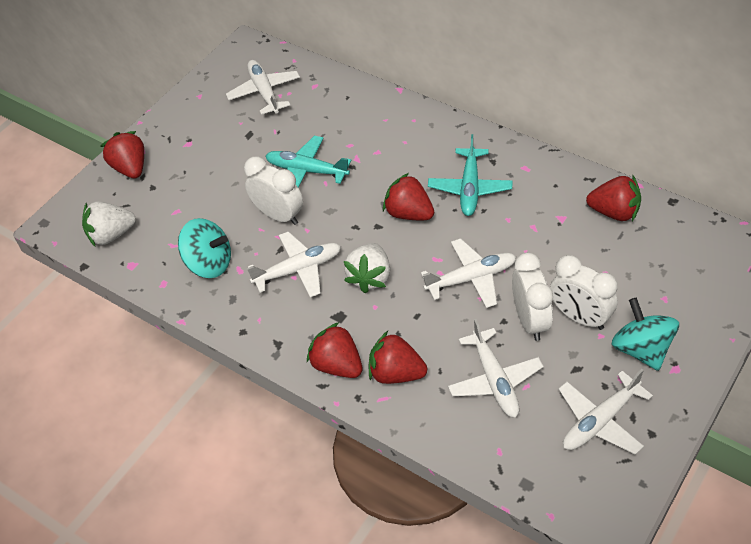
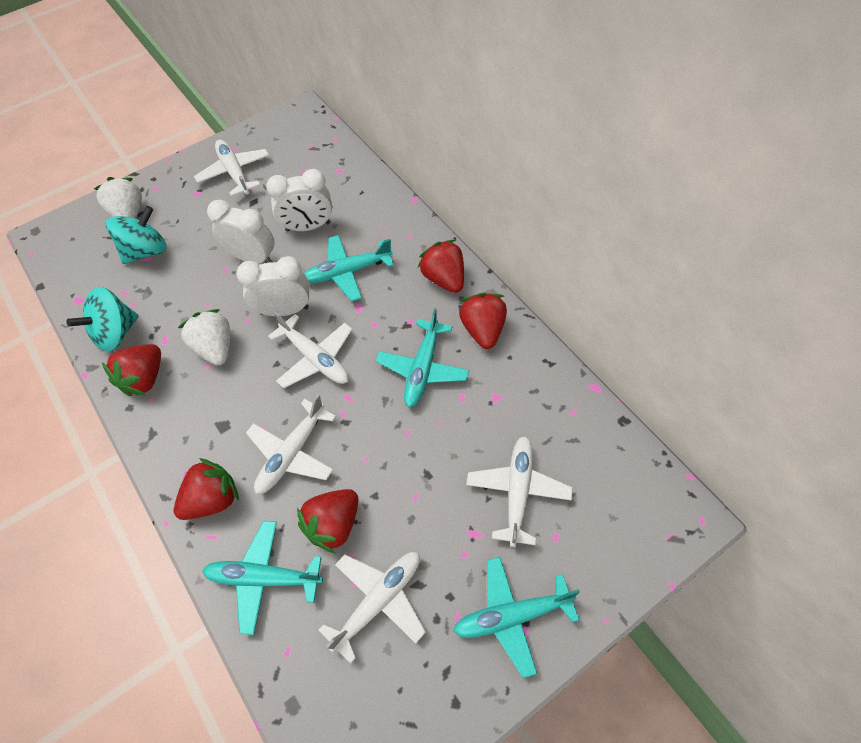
turquoise plane: [266,136,352,187] [428,134,513,216] = 2 -> [202,521,323,635] [304,235,394,302] [376,308,469,407] [453,557,580,678] = 4

